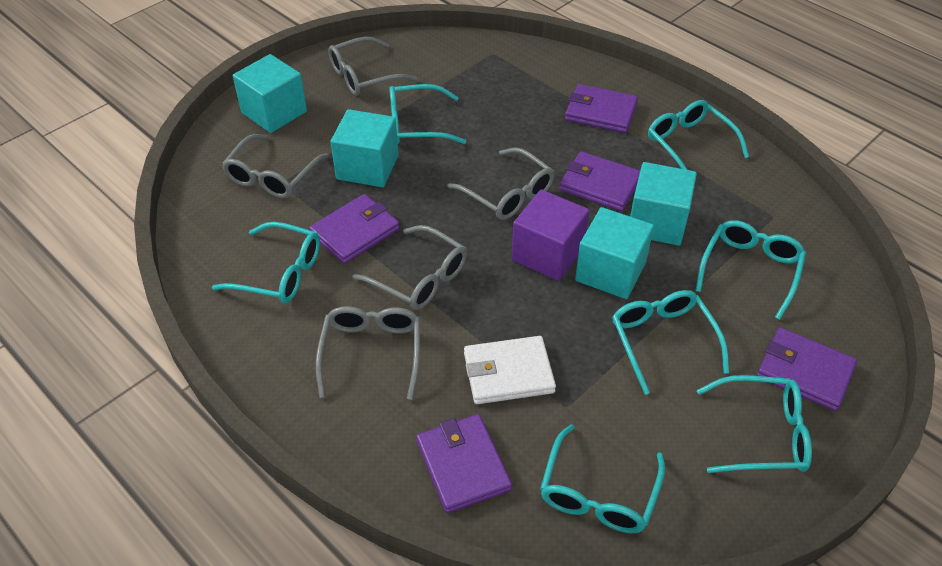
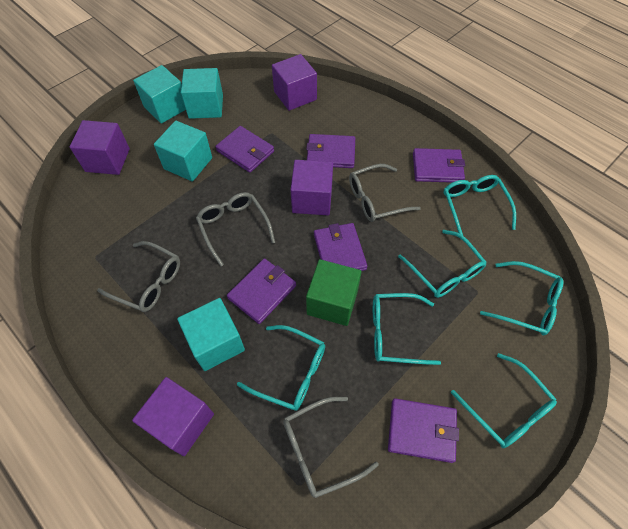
green cube: none = 0 -> [306,259,361,326] = 1
grey glasses: [222,134,329,198] [316,306,420,400] [328,37,417,96] [353,225,467,310] [447,148,555,220] = 5 -> [97,241,180,312] [196,192,275,266] [283,397,379,498] [349,164,421,222] = 4
purple cube: [512,190,590,281] = 1 -> [70,120,130,175] [132,377,214,456] [272,54,317,111] [290,160,333,215] = 4
purple wallet: [309,194,400,264] [416,414,512,513] [559,152,640,211] [565,84,638,133] [757,327,857,411] = 5 -> [215,126,274,173] [227,259,296,324] [306,134,355,168] [314,223,367,271] [388,398,459,463] [413,148,465,183] = 6
turquoise glasses: [212,222,320,303] [389,84,466,144] [540,424,665,533] [612,290,729,395] [648,100,749,170] [695,220,806,320] [697,375,812,473] = 7 -> [237,325,325,411] [373,293,441,365] [398,230,487,298] [444,175,516,240] [451,353,557,448] [480,261,563,336] = 6
white wallet: [464,336,556,404] = 1 -> none = 0

